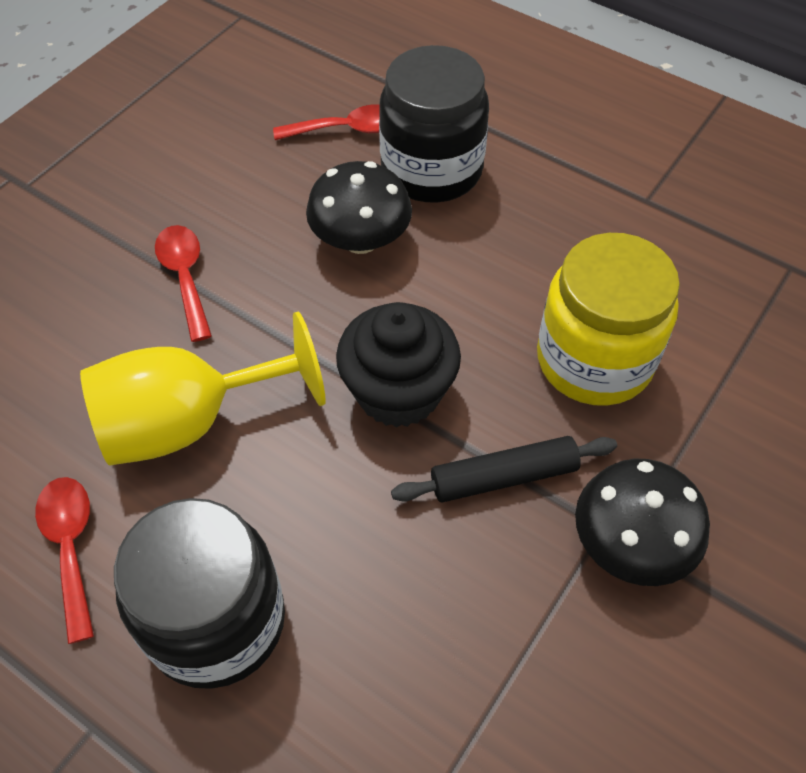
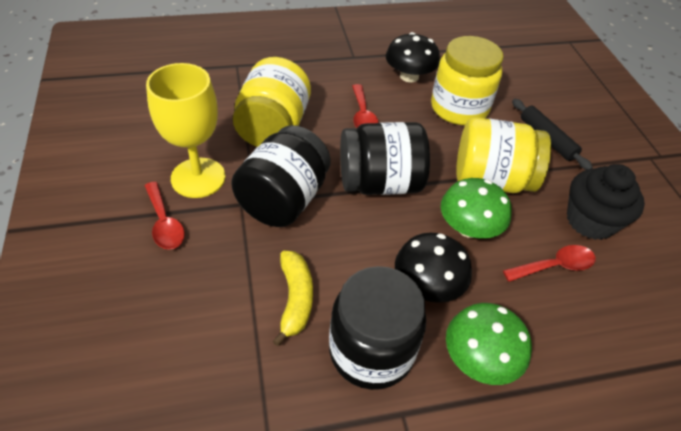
black jar: [114,498,285,689] [379,45,489,202] = 2 -> [231,125,331,227] [329,266,426,390] [340,122,430,195] = 3
green mushroom: none = 0 -> [441,178,512,238] [446,303,532,385] = 2
yellow banana: none = 0 -> [273,251,313,346] = 1
yellow jar: [537,233,680,406] = 1 -> [233,57,311,147] [431,36,503,125] [456,117,551,193] = 3

